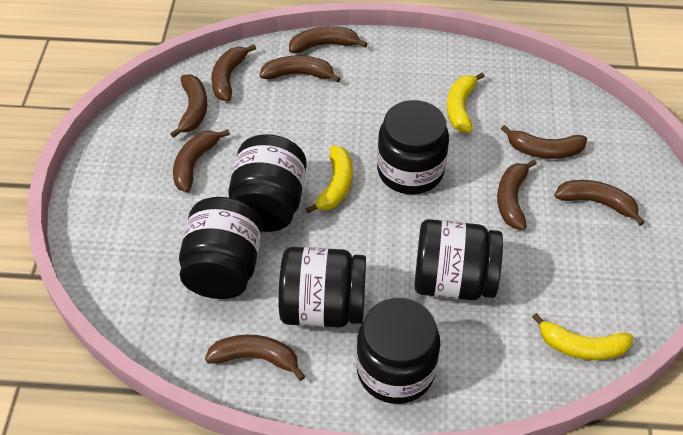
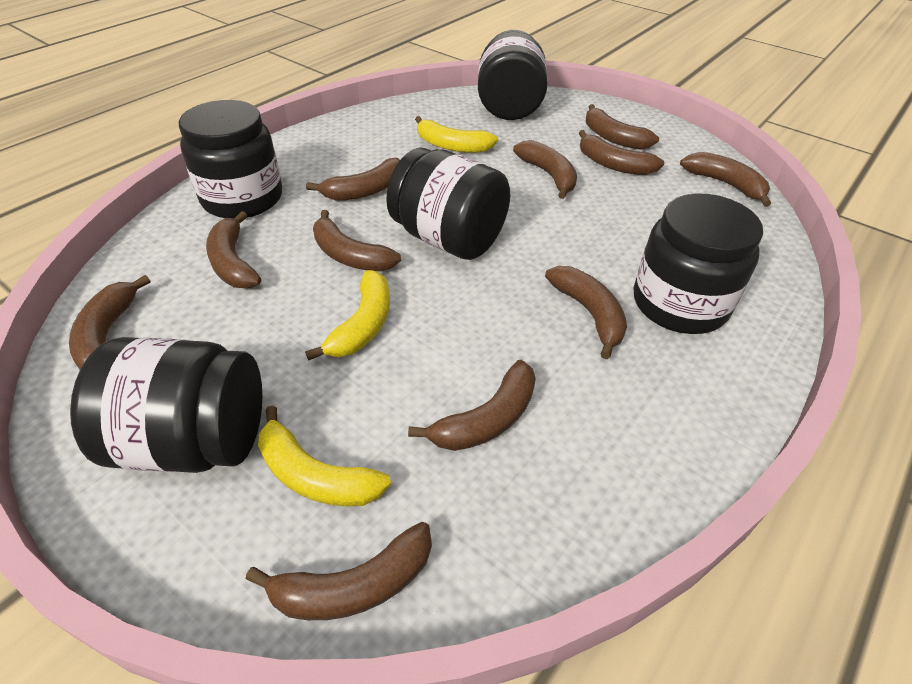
black jar: [179,197,262,299] [228,134,307,232] [278,247,366,327] [356,298,441,404] [377,100,449,194] [414,219,503,300] = 6 -> [70,337,262,473] [179,100,282,218] [386,147,510,260] [478,30,548,120] [634,193,763,334] = 5
brown banana: [170,74,207,138] [173,129,230,192] [205,335,305,381] [211,44,256,101] [260,56,341,83] [289,26,368,53] [497,160,537,230] [501,125,587,159] [554,180,645,226] = 9 -> [69,275,151,370] [206,211,261,288] [246,522,432,620] [306,158,400,201] [313,210,401,272] [408,360,536,451] [513,140,577,199] [545,266,627,359] [579,130,664,175] [586,104,659,150] [680,152,771,207] = 11

